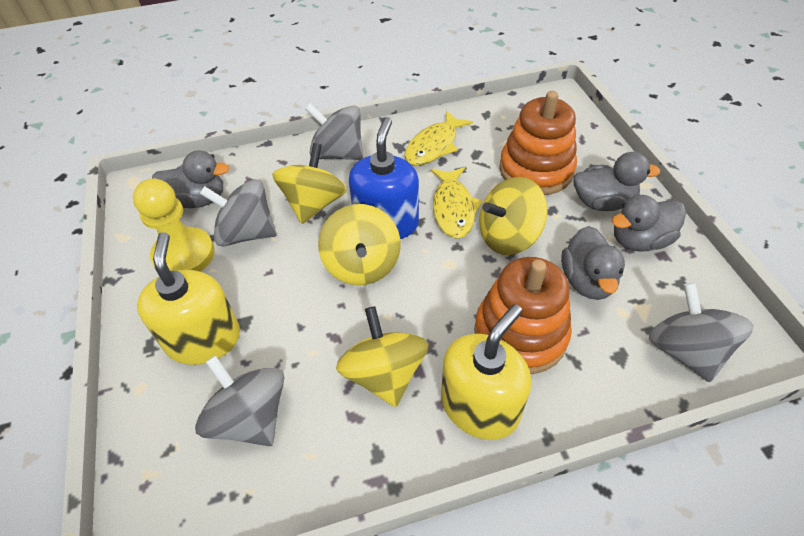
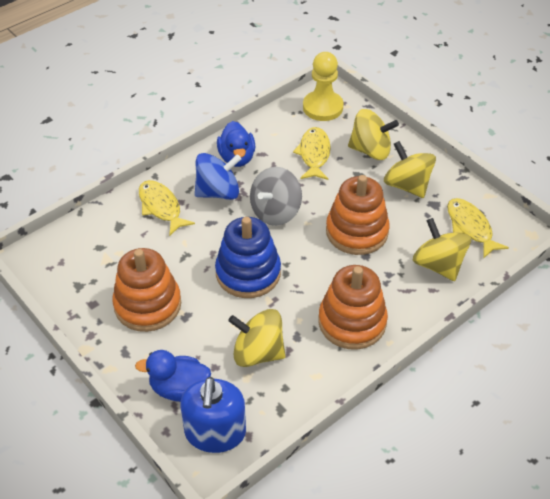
blue duck: none = 0 -> [135,350,211,402] [217,121,256,167] = 2
blue spinning top: none = 0 -> [195,153,241,200] = 1
blue stacking toy: none = 0 -> [215,217,281,298] = 1
grey duck: [152,150,229,208] [561,226,625,300] [573,152,660,211] [611,195,686,252] = 4 -> none = 0
grey spinning top: [195,355,284,446] [200,179,276,247] [305,103,363,160] [649,282,754,382] = 4 -> [250,167,302,226] = 1
orange stacking toy: [474,257,572,374] [499,91,577,195] = 2 -> [112,248,181,332] [319,265,388,350] [326,175,390,255] = 3
yellow fish: [404,111,473,166] [431,167,482,239] = 2 -> [139,180,195,236] [293,127,331,180] [447,198,509,258] = 3
yellow soap dispenser: [137,232,240,365] [441,304,531,440] = 2 -> none = 0

